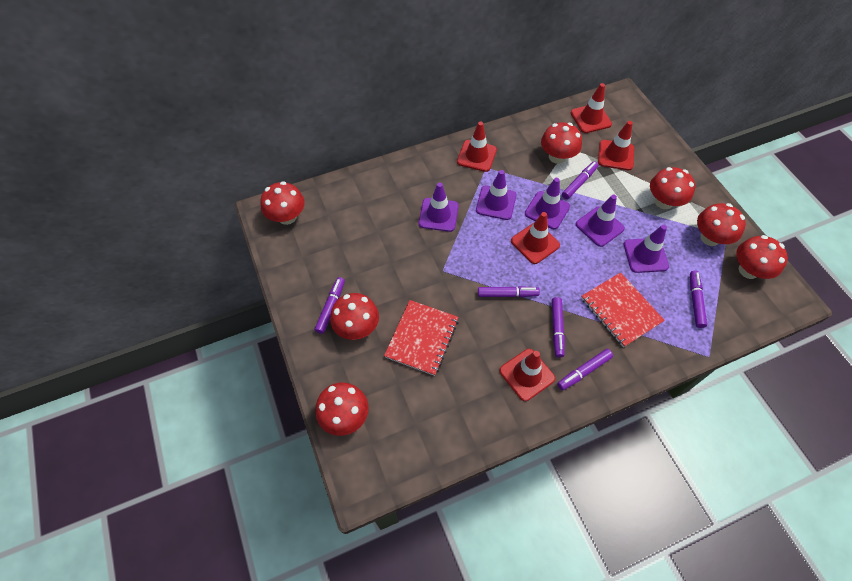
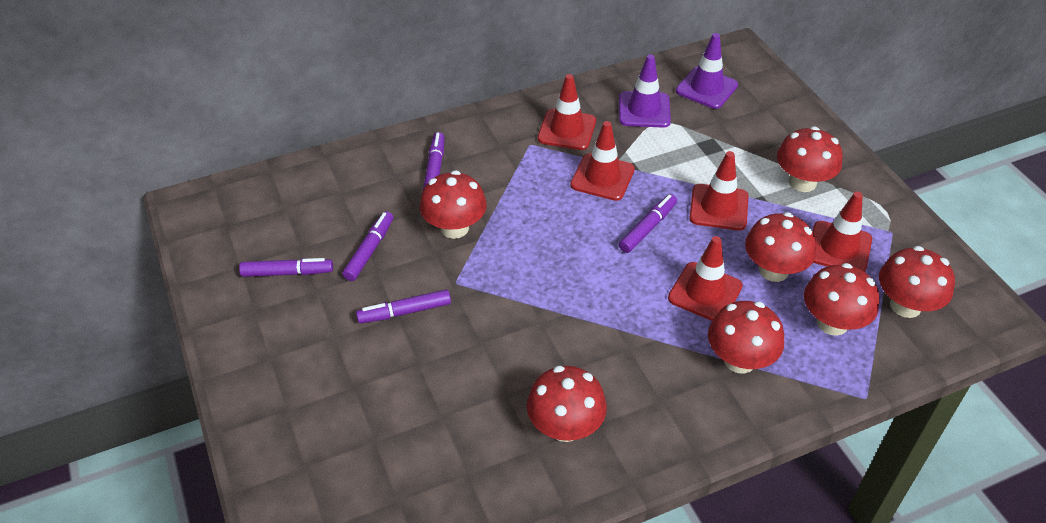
purple marker: [315,277,345,334] [478,286,540,297] [552,297,565,358] [557,349,613,390] [562,161,598,199] [690,271,707,328] = 6 -> [239,258,333,277] [342,211,393,281] [356,289,451,324] [423,132,445,189] [619,194,677,253] = 5
purple traffic cone: [419,182,459,232] [476,170,516,220] [525,178,570,229] [576,195,625,247] [624,225,669,273] = 5 -> [619,54,671,128] [676,33,738,109] = 2
red notebook: [384,300,459,376] [581,272,665,347] = 2 -> none = 0

